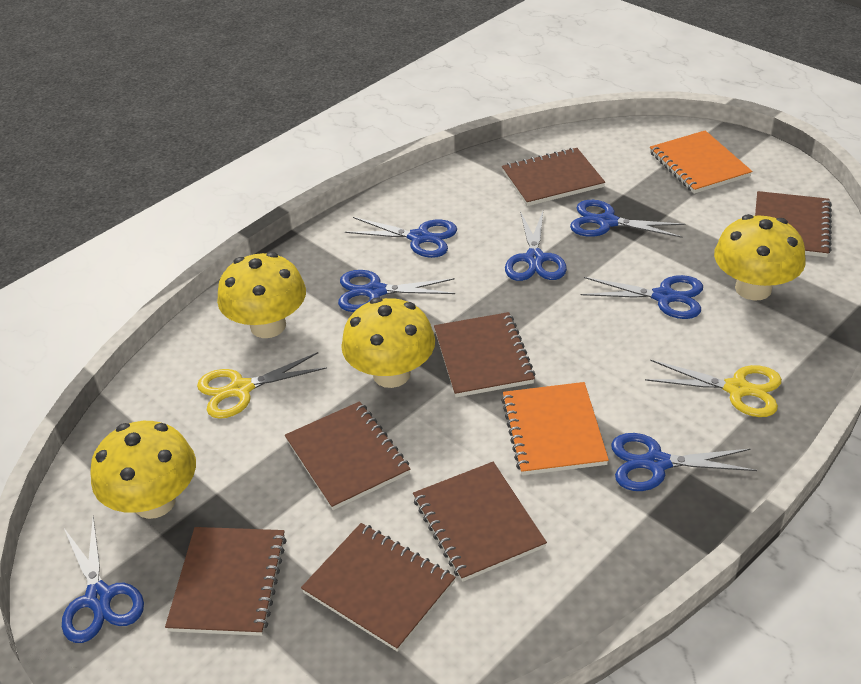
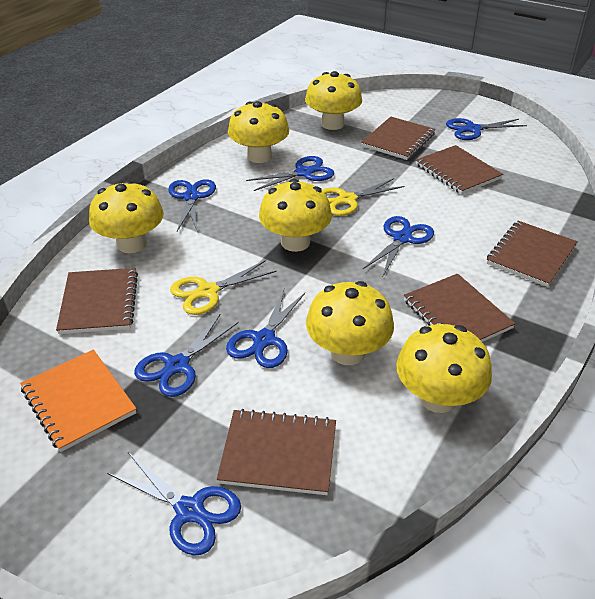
brown notebook: [165,527,287,636] [285,401,410,510] [301,523,456,652] [413,462,547,582] [434,312,535,397] [502,147,605,206] [755,191,832,257] = 7 -> [56,268,138,334] [217,409,336,495] [361,117,435,160] [404,274,515,342] [416,145,503,194] [487,221,578,287] = 6
orange notebook: [501,382,609,475] [650,130,752,194] = 2 -> [20,350,137,452] = 1
yellow mushroom: [90,421,196,519] [217,252,306,338] [341,298,435,388] [714,214,806,301] = 4 -> [89,180,164,253] [228,101,289,163] [259,179,332,252] [305,71,362,130] [306,281,394,365] [396,324,492,413] = 6

